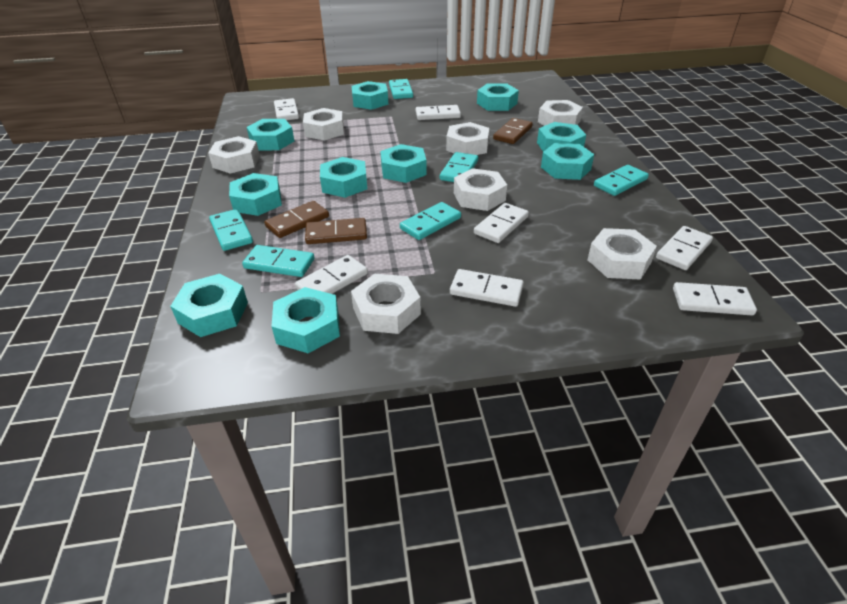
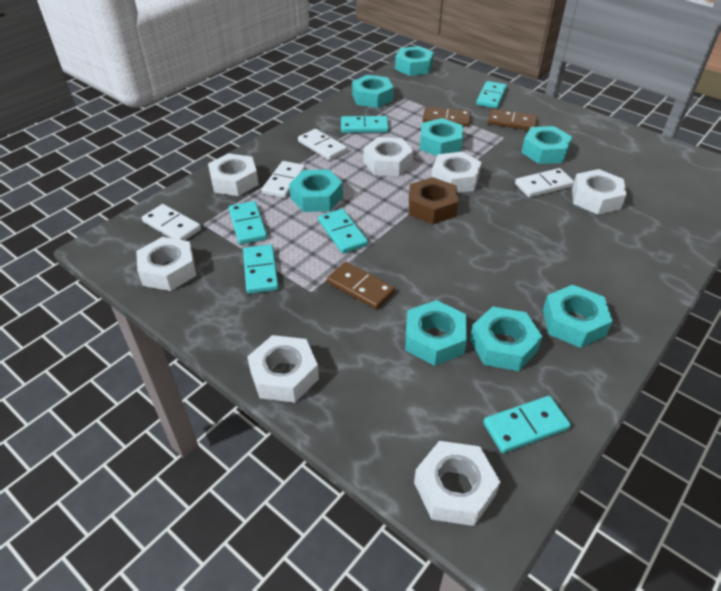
brown nut: none = 0 -> [409,177,458,224] = 1
turquoise nut: [170,274,248,337] [229,173,282,216] [247,119,294,150] [271,287,340,353] [320,157,367,198] [352,81,388,110] [380,144,427,183] [477,84,519,111] [537,122,586,152] [541,143,594,180] = 10 -> [289,169,343,212] [352,75,394,108] [395,46,434,76] [405,300,467,366] [420,118,463,156] [470,307,542,371] [521,126,572,164] [543,285,613,348] = 8
white domino: [274,98,299,120] [295,255,368,294] [416,105,461,120] [450,269,524,307] [474,203,529,243] [656,226,713,270] [673,282,757,315] = 7 -> [142,204,201,241] [261,161,306,199] [298,129,347,161] [515,168,574,197] = 4

